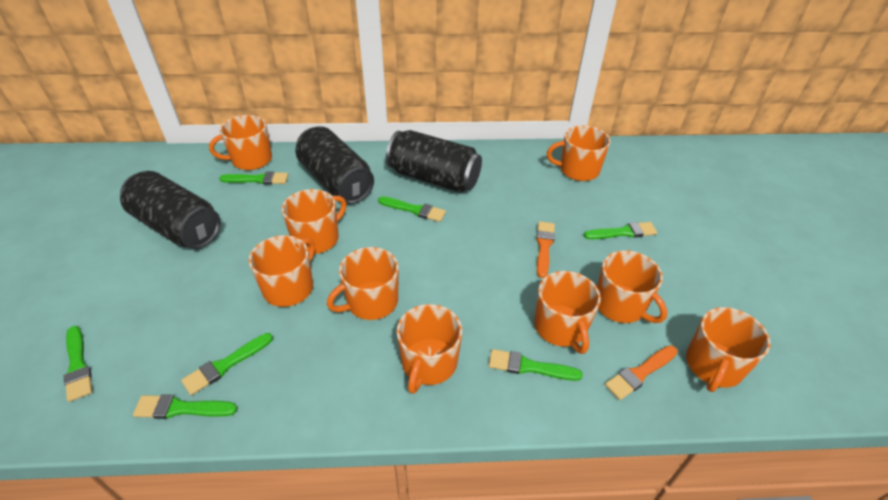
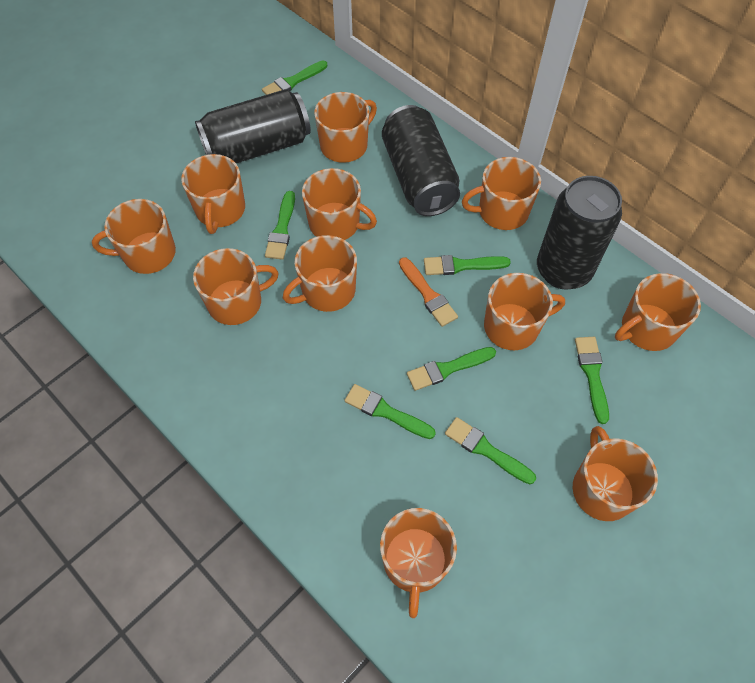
orange brush: [536,221,555,278] [605,345,678,400] = 2 -> [399,257,458,327] = 1
orange mug: [209,115,272,170] [249,235,315,307] [282,189,346,254] [327,247,399,320] [397,304,462,394] [534,271,601,354] [547,125,611,181] [597,250,667,323] [686,307,771,392] = 9 -> [92,199,176,274] [181,154,245,234] [193,248,279,325] [283,235,357,312] [302,168,377,240] [314,92,377,163] [380,508,457,618] [462,157,541,230] [484,273,565,350] [573,426,658,521] [615,273,701,351] = 11

